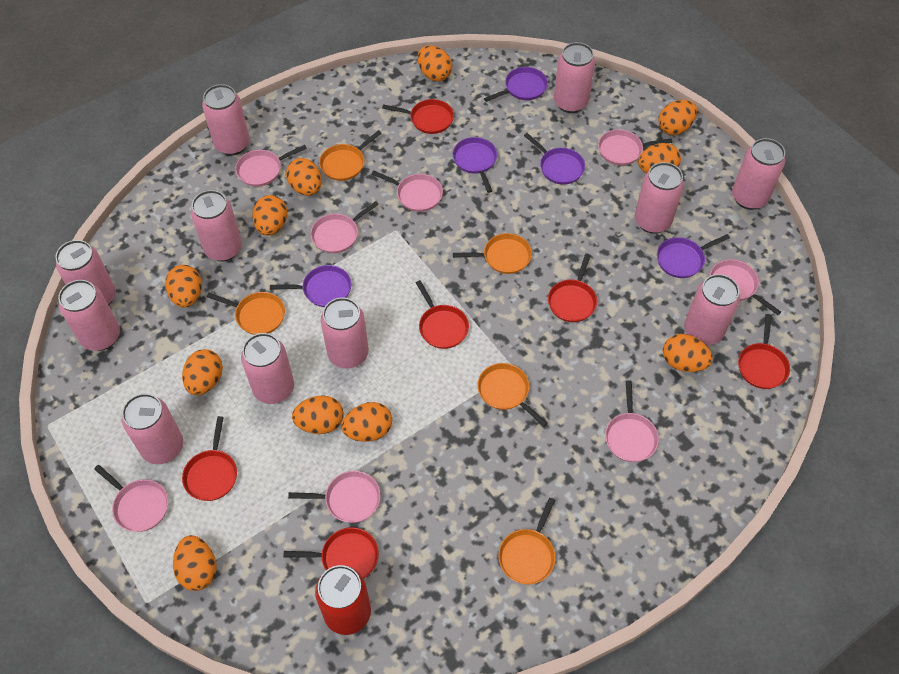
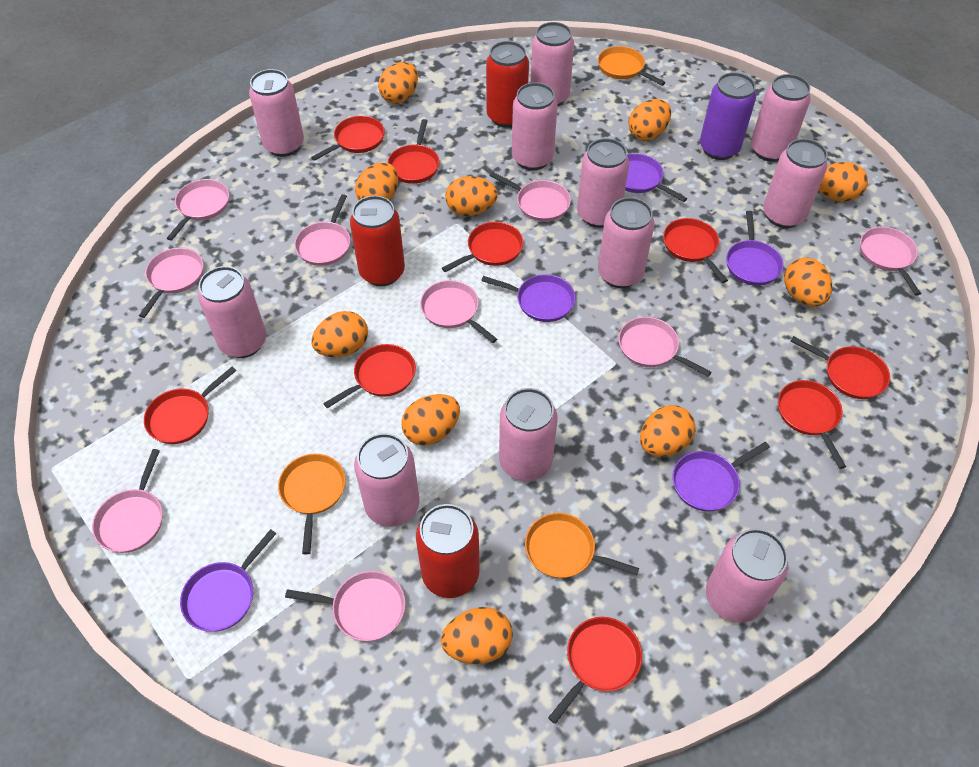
orange egg: [165,265,202,308] [173,535,216,591] [182,349,223,395] [252,195,287,236] [286,158,322,196] [292,395,344,434] [341,402,392,442] [417,45,452,81] [638,143,681,173] [658,100,697,135] [663,334,713,372] = 11 -> [311,311,368,357] [355,162,398,200] [378,62,418,104] [401,394,460,446] [441,607,513,664] [445,176,498,216] [629,99,671,141] [640,405,696,457] [784,257,832,306] [819,162,868,202] = 10
orange pan: [207,292,285,335] [319,130,382,181] [453,233,532,274] [477,363,548,427] [498,498,555,584] = 5 -> [278,454,346,554] [525,513,639,578] [598,46,665,86] = 3
pink pan: [94,465,168,532] [235,145,307,187] [288,471,381,523] [311,201,379,253] [371,170,443,212] [598,129,672,166] [605,380,659,462] [710,259,781,315] = 8 -> [92,449,163,553] [139,248,203,318] [167,179,229,241] [285,571,406,641] [294,194,350,266] [420,280,497,343] [490,172,571,222] [618,317,711,377] [860,227,921,296] = 9
purple can: none = 0 -> [700,72,756,160] = 1
red can: [315,565,371,635] = 1 -> [350,195,405,286] [416,504,480,598] [486,41,529,128] = 3
red pan: [182,416,237,501] [283,527,379,578] [382,99,454,134] [416,280,469,349] [548,253,597,322] [738,314,790,389] = 6 -> [144,367,236,444] [311,116,385,161] [323,344,416,408] [388,119,440,184] [442,222,523,272] [548,617,642,724] [663,218,728,283] [778,380,846,469] [791,336,890,399] = 9

